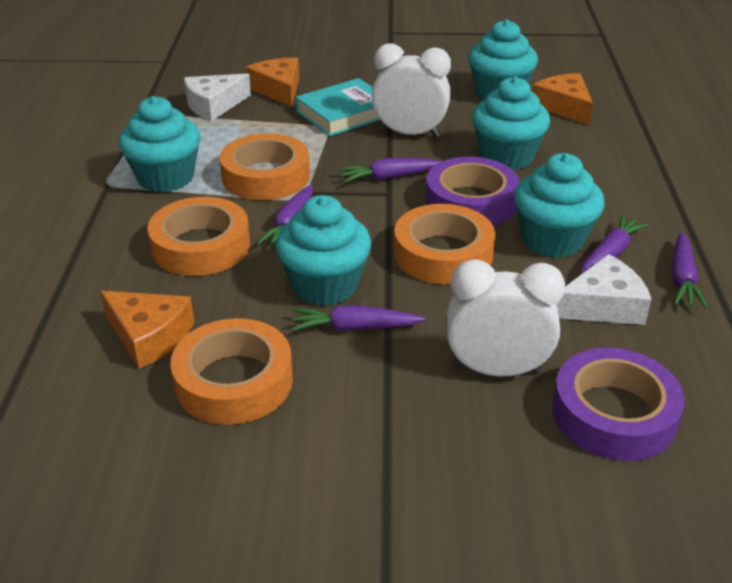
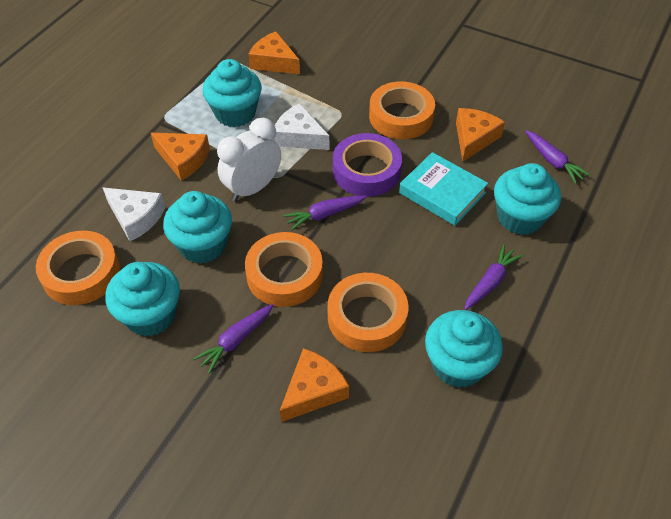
orange cheese: [100,290,194,369] [246,58,299,107] [533,73,593,125] = 3 -> [151,133,210,181] [248,31,300,74] [280,348,349,422] [456,108,505,162] = 4
purple carrot: [257,185,313,247] [291,305,425,331] [339,158,442,183] [580,214,649,274] [671,232,708,308] = 5 -> [193,304,274,374] [283,196,367,231] [464,244,523,310] [525,130,590,184] = 4
purple tape: [426,157,520,226] [552,348,685,461] = 2 -> [333,133,402,197] = 1
white clock: [372,43,451,138] [447,259,565,376] = 2 -> [217,118,281,202] = 1

